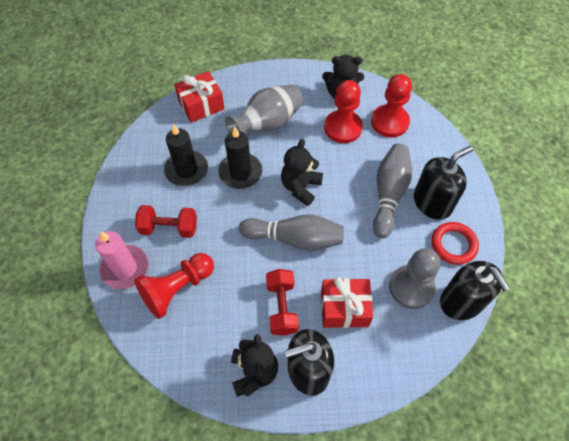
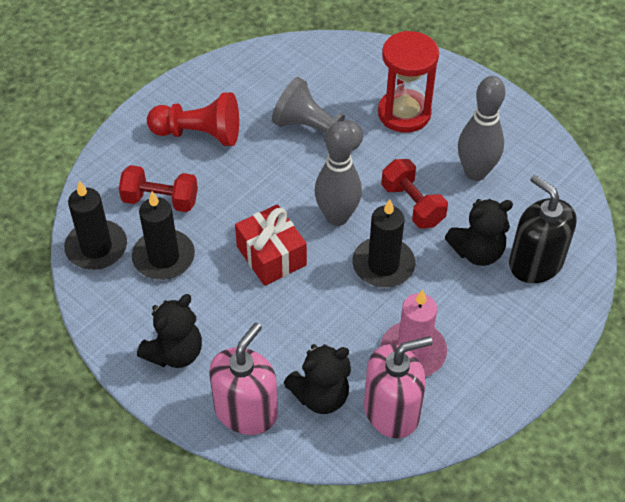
black candle: [164,124,208,186] [218,127,262,189] = 2 -> [64,181,127,270] [132,191,195,280] [352,199,415,288] = 3
black soap dispenser: [285,329,334,396] [414,146,473,220] [440,261,510,320] = 3 -> [509,175,577,283] = 1
grey vase: [225,85,303,133] = 1 -> none = 0
pink soap dispenser: none = 0 -> [209,323,278,435] [364,336,433,439] = 2
red gift: [174,71,225,123] [321,277,373,328] = 2 -> [235,204,307,286] = 1
red hourglass: none = 0 -> [378,31,439,133] = 1
red pawn: [134,253,214,319] [324,80,363,143] [371,74,412,137] = 3 -> [147,92,239,146] = 1
red ring: [432,222,479,265] = 1 -> none = 0

